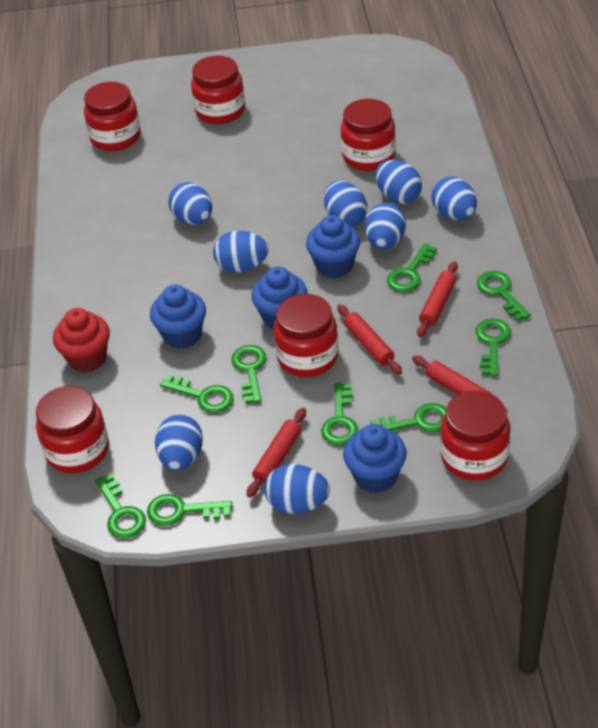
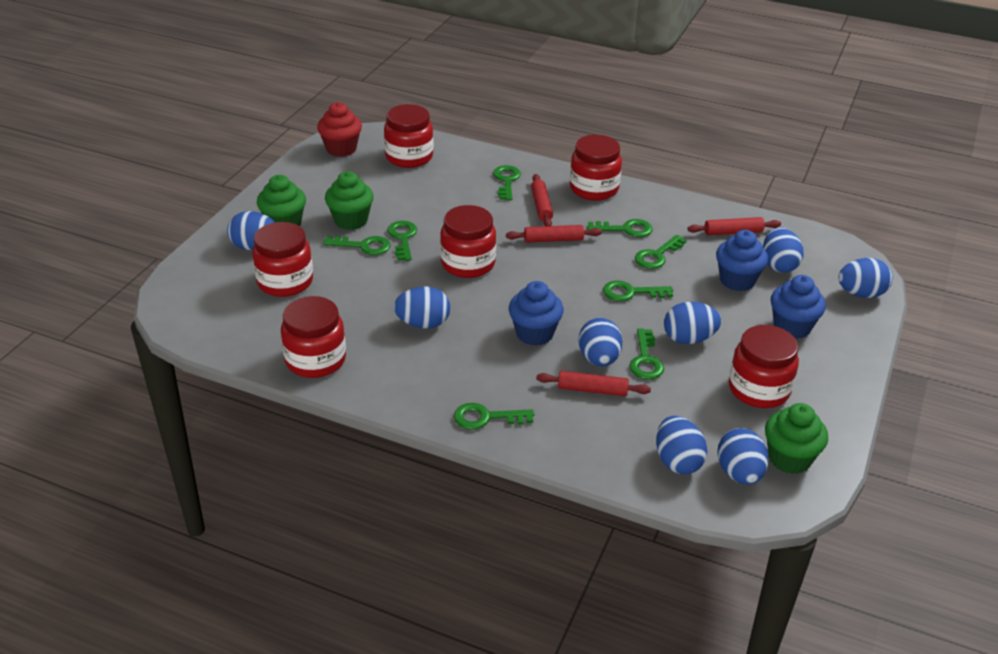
blue cupcake: [150,284,206,349] [251,266,307,330] [306,215,360,278] [343,424,407,493] = 4 -> [509,281,564,346] [716,230,768,291] [771,275,826,339] = 3
green cupcake: none = 0 -> [257,175,306,226] [325,171,374,230] [765,403,828,474] = 3
green key: [95,474,146,538] [147,494,232,526] [160,375,234,413] [231,345,267,403] [321,383,358,445] [370,403,446,432] [387,243,437,292] [476,318,511,376] [477,271,531,321] = 9 -> [323,235,390,255] [387,221,417,261] [454,403,534,430] [493,165,521,200] [587,219,653,237] [603,281,673,301] [629,328,664,380] [635,235,687,269] = 8

